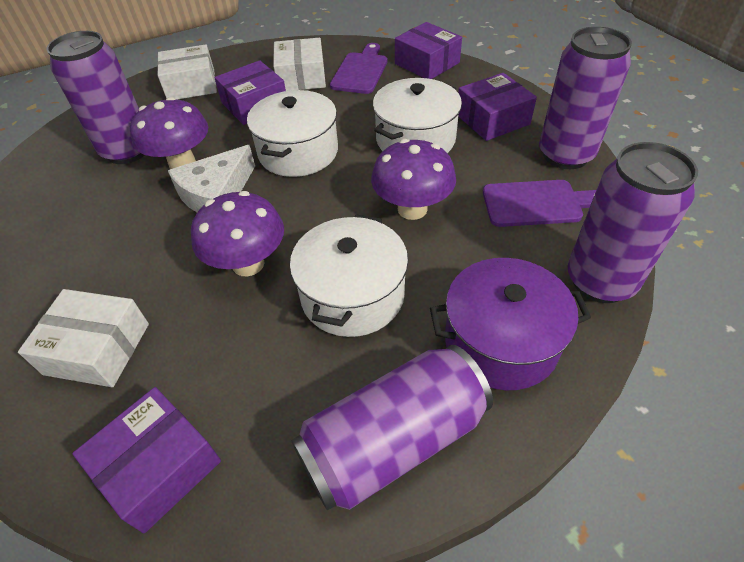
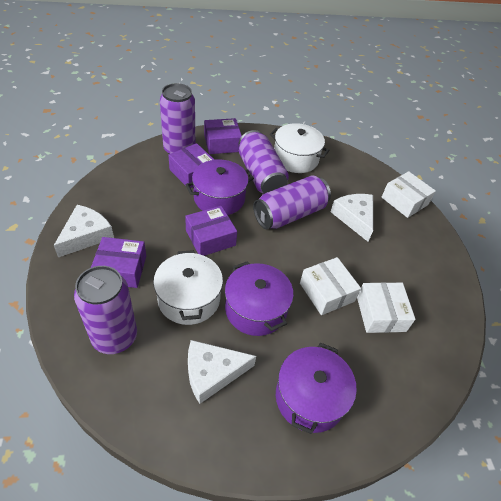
purple cutting board: [330,43,387,94] [483,180,596,227] = 2 -> none = 0
purple mushroom: [130,97,208,169] [191,191,284,276] [371,139,456,220] = 3 -> none = 0
purple pot: [430,258,591,390] = 1 -> [186,159,254,215] [225,261,294,336] [276,343,357,434] = 3
white cheese: [168,145,255,212] = 1 -> [54,205,114,257] [188,340,256,404] [331,194,373,242] = 3
white pot: [247,90,338,177] [290,214,408,337] [373,78,462,153] = 3 -> [153,250,223,325] [270,123,330,173] = 2

